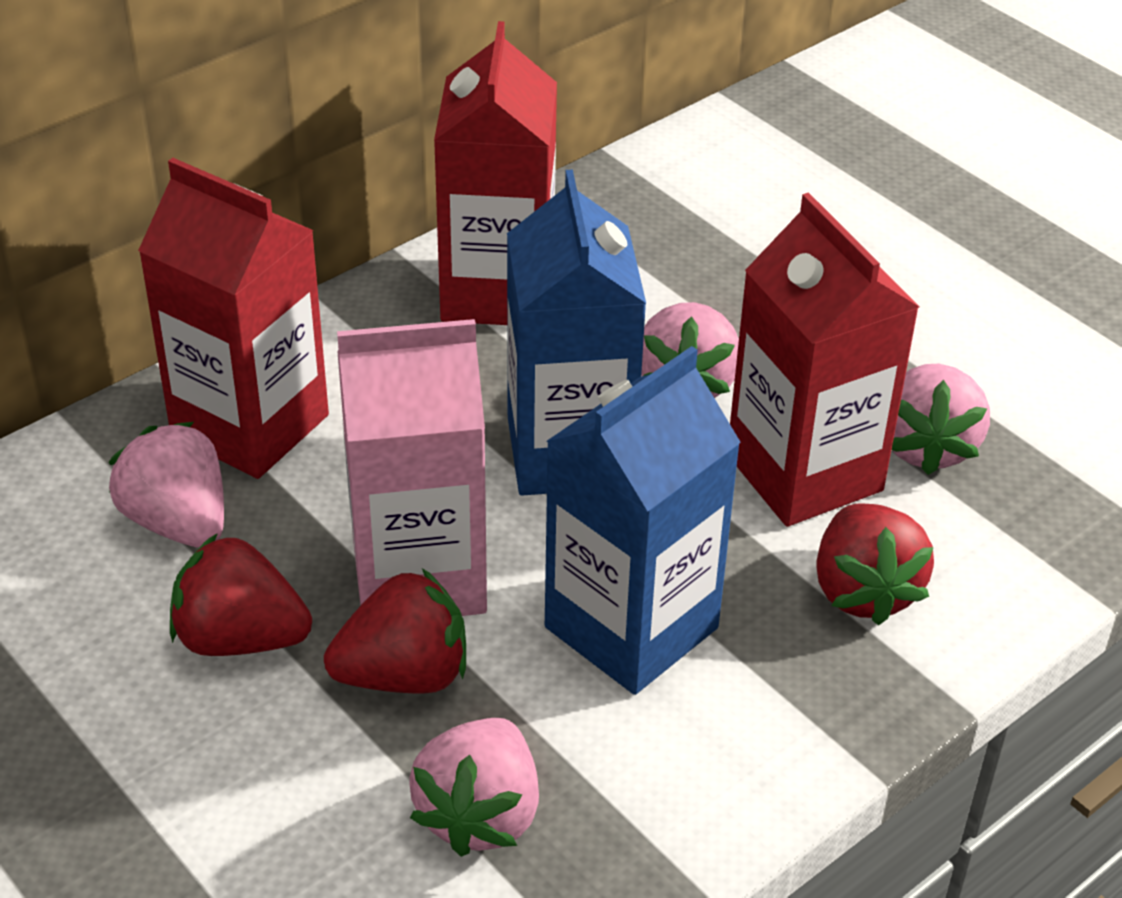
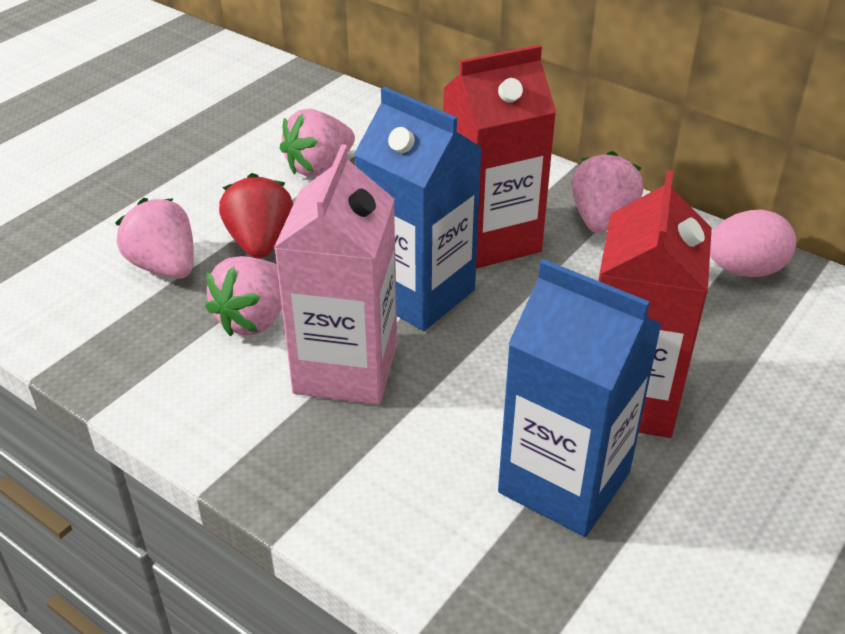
pink egg: none = 0 -> [710,209,796,277] = 1
red carton: [138,158,329,479] [434,21,557,325] [730,192,919,527] = 3 -> [443,45,556,269] [598,170,712,438] = 2
red strawberry: [170,533,312,656] [324,568,466,693] [816,503,934,625] = 3 -> [219,173,293,259] = 1

